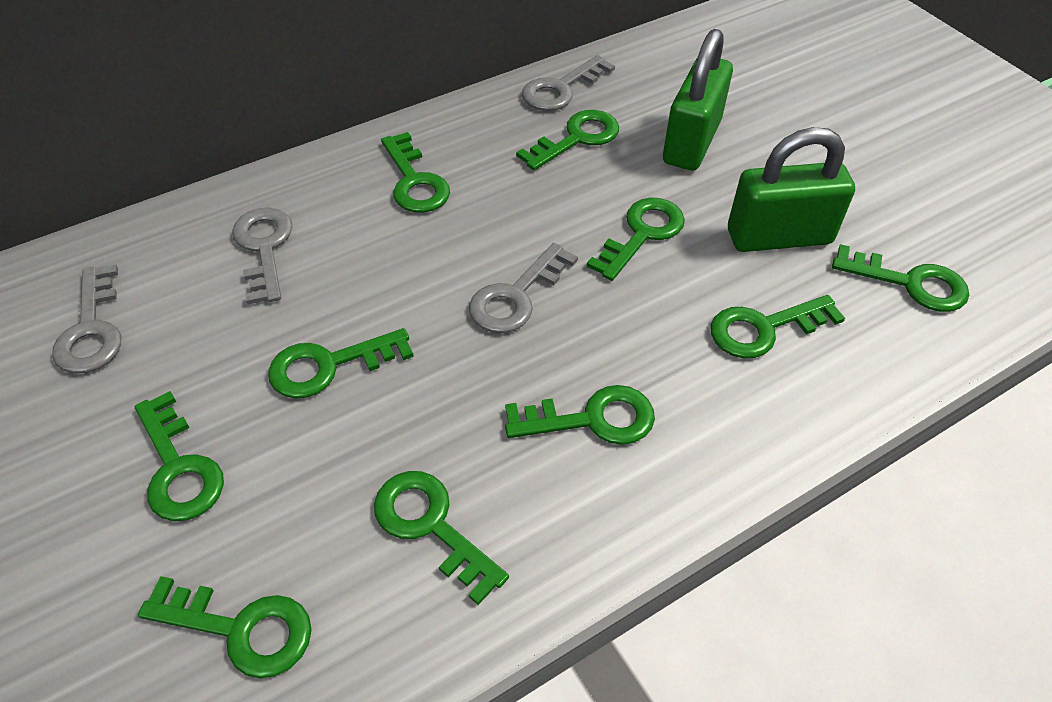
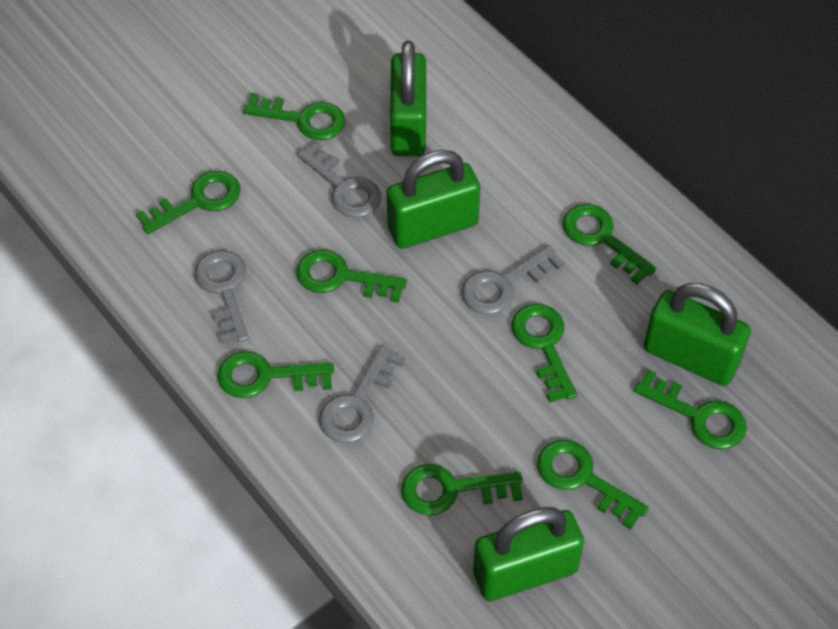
green key: [135,391,224,521] [138,576,312,678] [268,328,414,398] [374,471,509,605] [381,132,450,213] [505,385,655,445] [516,110,619,170] [587,198,685,281] [711,295,845,359] [832,244,969,312] = 10 -> [136,171,241,234] [217,351,334,398] [243,93,346,140] [296,250,407,303] [401,464,523,515] [512,304,577,403] [537,440,649,530] [563,204,657,285] [634,370,747,450] = 9
green padlock: [663,29,733,171] [728,127,855,252] = 2 -> [387,150,481,249] [390,41,426,156] [473,507,584,602] [644,283,751,386] = 4

